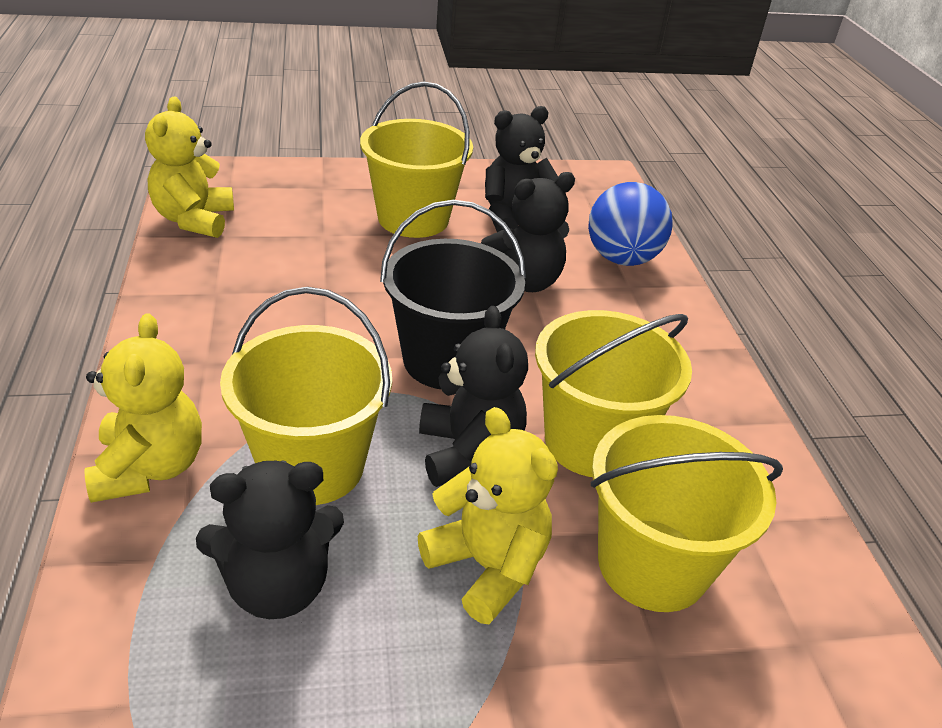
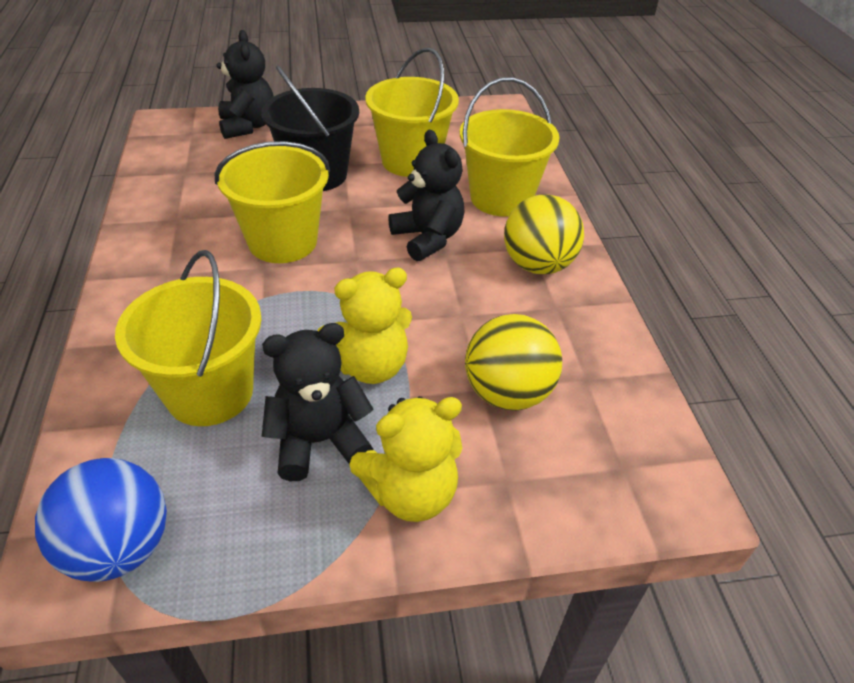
black teddy bear: [196,460,344,619] [419,306,528,487] [481,172,575,292] [485,106,558,232] = 4 -> [217,30,274,139] [262,323,374,481] [388,130,465,261] = 3
yellow ball: none = 0 -> [465,314,562,411] [504,194,584,274] = 2
yellow teddy bear: [84,313,202,503] [145,96,234,238] [418,407,558,624] = 3 -> [318,268,412,384] [349,397,463,522] = 2

